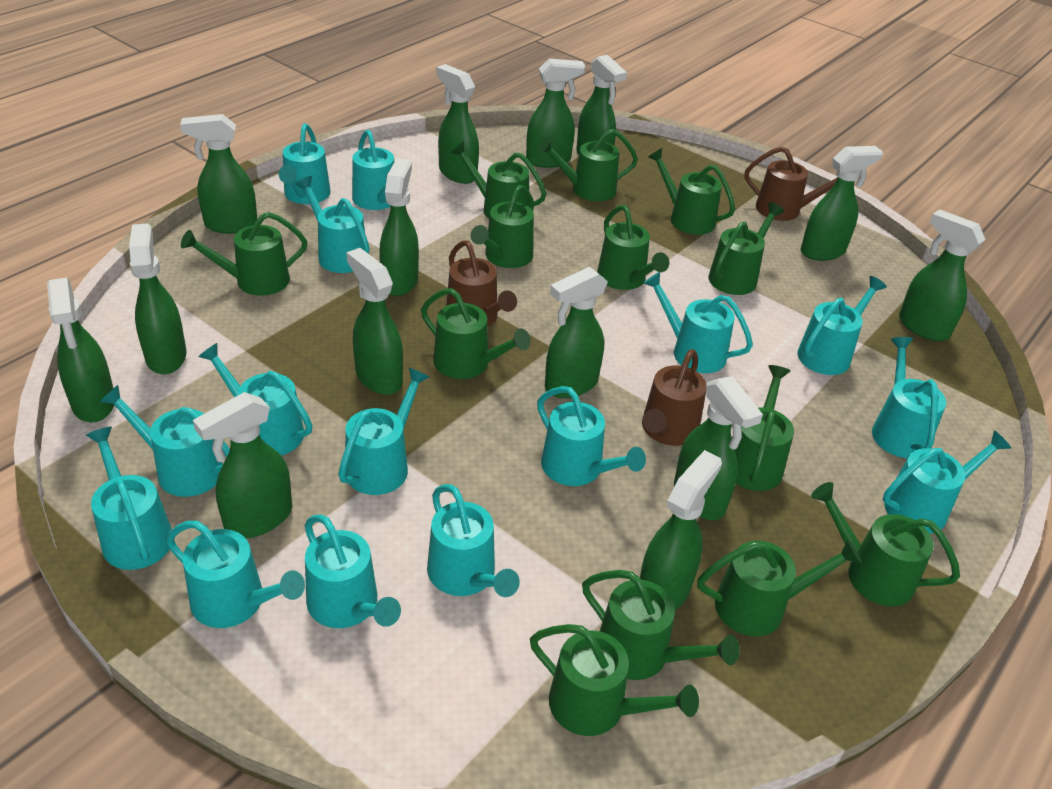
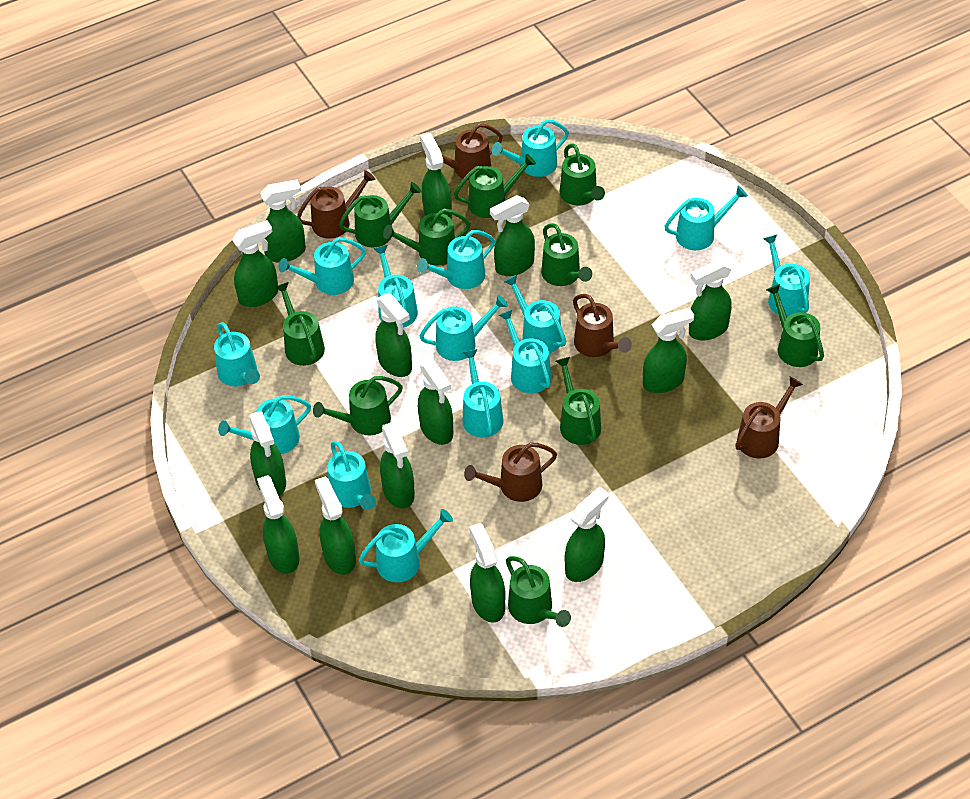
brown watering can: [446,240,517,327] [642,349,706,446] [745,147,838,221] = 3 -> [297,170,375,239] [424,123,503,180] [464,442,557,502] [573,294,632,357] [735,376,803,458] = 5
green watering can: [181,212,307,296] [421,288,531,379] [450,141,547,219] [471,185,534,268] [530,624,699,736] [538,129,638,201] [582,570,740,680] [597,205,669,290] [648,148,735,235] [697,539,862,636] [709,202,784,295] [735,365,794,491] [811,482,960,606] = 13 -> [275,282,325,366] [313,376,403,435] [339,182,422,248] [383,208,471,265] [454,154,536,218] [506,556,571,627] [541,223,592,286] [556,357,601,445] [560,144,605,206] [766,284,824,367] = 10
turquoise watering can: [86,427,172,570] [100,385,230,497] [166,521,305,628] [198,343,312,455] [279,124,331,204] [295,176,370,273] [305,514,401,628] [338,368,429,495] [352,130,394,210] [427,484,520,597] [537,386,646,486] [643,272,753,373] [797,276,887,375] [872,337,946,458] [883,430,1011,534] = 15 -> [214,322,260,386] [218,395,311,454] [278,237,366,295] [328,441,376,510] [358,509,453,582] [374,245,418,328] [417,230,495,289] [419,295,508,361] [462,349,504,438] [492,119,569,177] [499,310,551,393] [504,275,566,353] [664,186,748,250] [763,234,810,317] = 14

